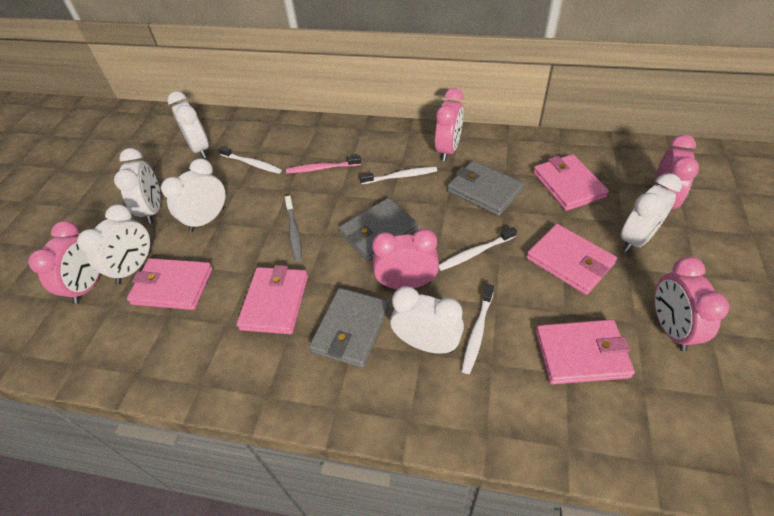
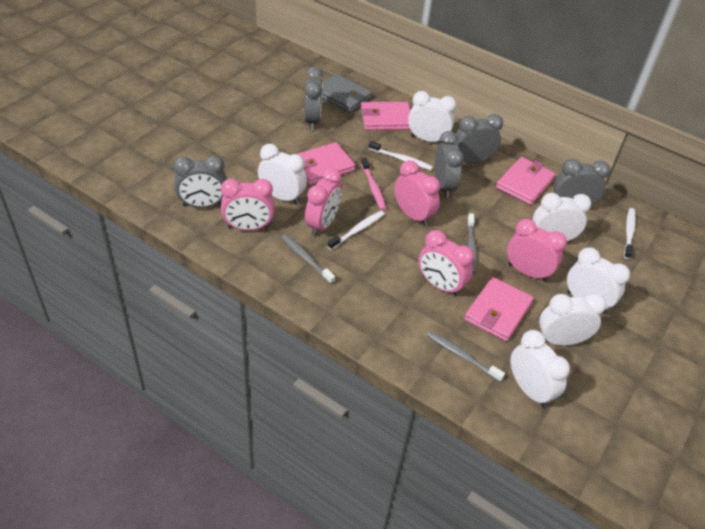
grey clock: none = 0 -> [173,155,227,208] [304,67,323,130] [435,131,464,198] [454,114,503,163] [553,159,610,205] = 5
grey toothbrush: [285,195,302,262] = 1 -> [281,234,335,284] [427,331,505,382] [467,213,477,274] = 3
grey wallet: [309,288,390,368] [339,198,418,261] [447,161,524,216] = 3 -> [322,74,372,113] = 1
pink wallet: [127,258,213,310] [237,265,308,334] [526,224,617,295] [533,154,609,211] [536,319,635,384] = 5 -> [297,142,355,185] [361,102,411,130] [464,277,534,341] [496,157,555,205] = 4
white toothbrush: [218,146,282,174] [360,167,437,184] [439,227,517,271] [462,284,494,374] = 4 -> [327,211,385,250] [368,141,433,170] [624,208,636,259] = 3

